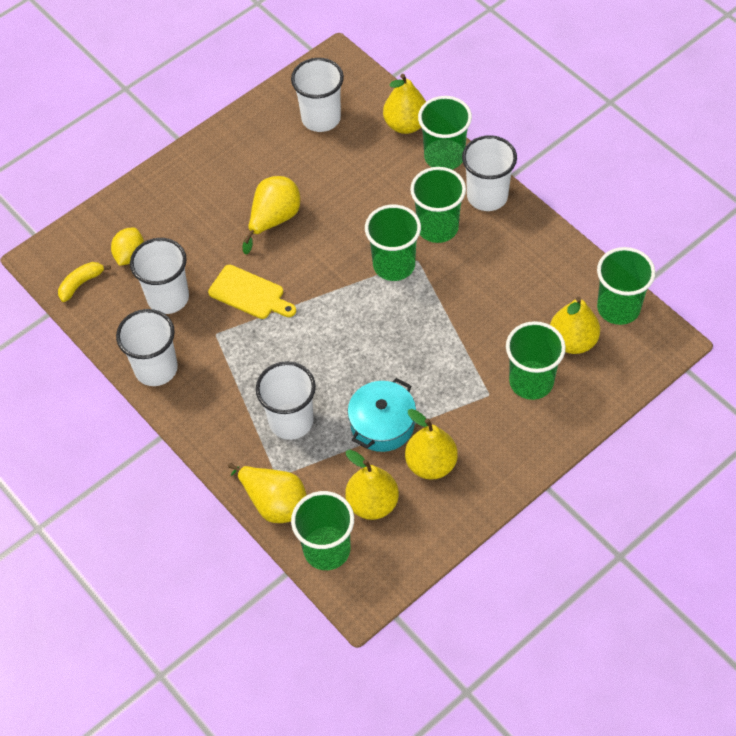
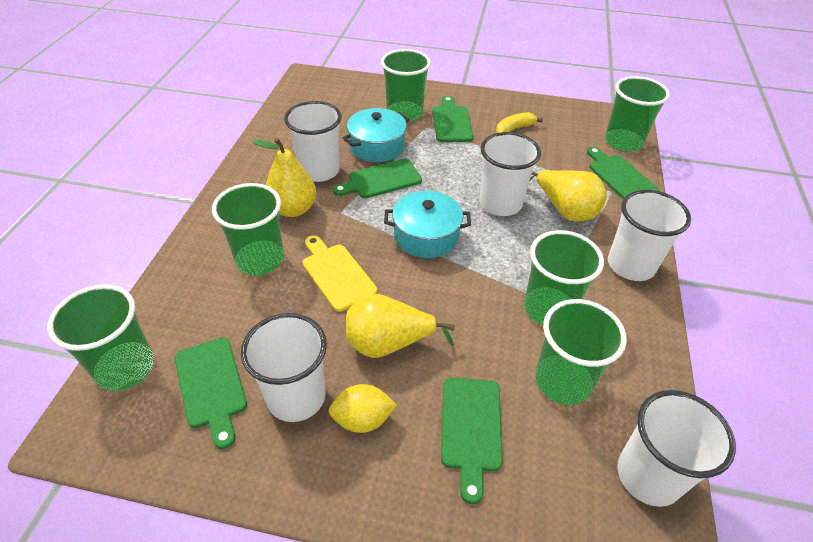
green cutting board: none = 0 -> [175,338,247,449] [333,159,422,198] [432,96,473,142] [441,378,503,504] [587,147,659,199] = 5
turquoise pot: [348,378,416,452] = 1 -> [343,108,410,162] [384,191,471,258] = 2
yellow pear: [228,463,307,523] [243,176,300,254] [345,450,399,520] [383,74,426,134] [405,409,458,480] [550,296,600,354] = 6 -> [253,138,317,217] [346,294,455,358] [529,170,607,221] = 3

